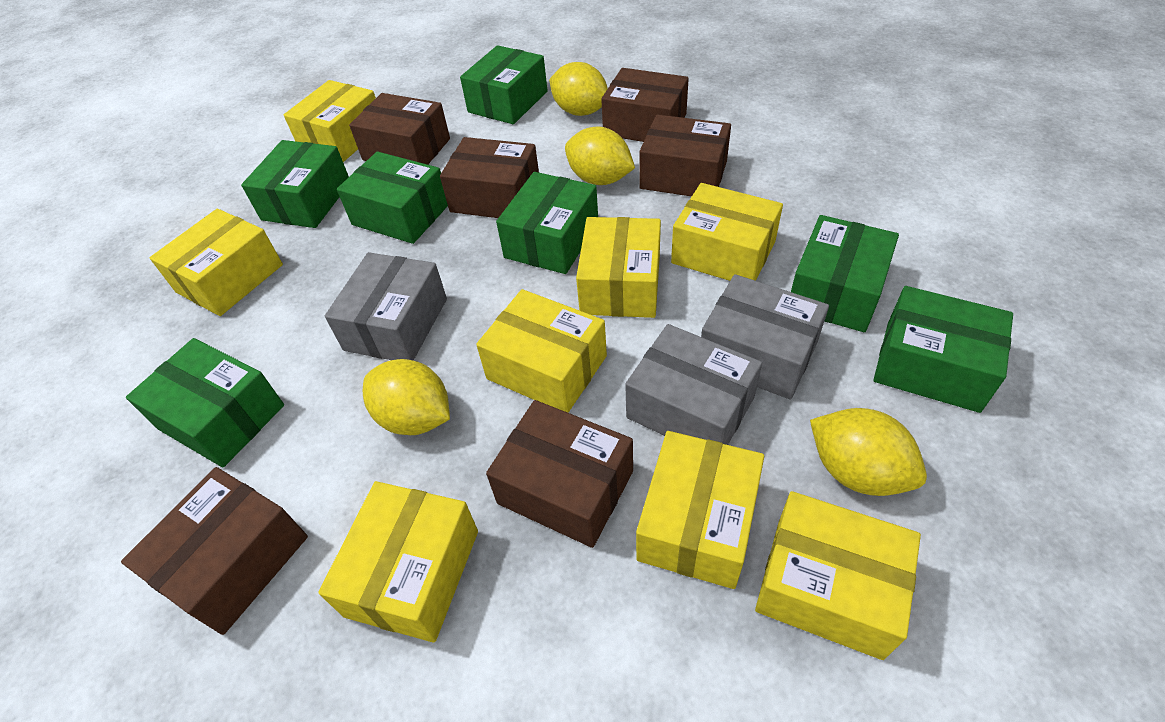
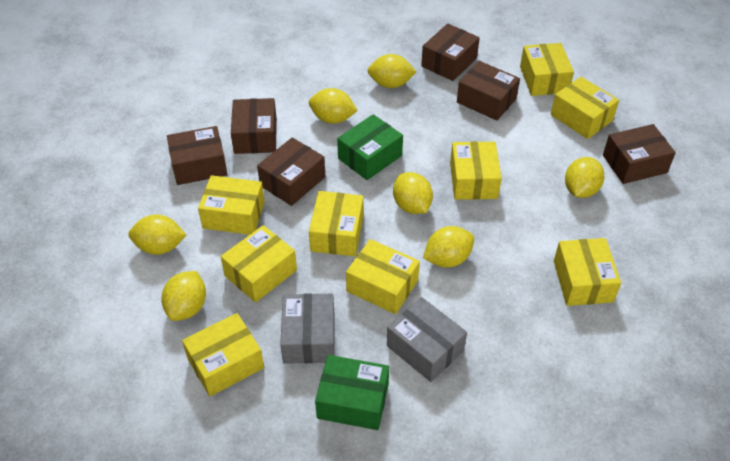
green box: [126,338,284,467] [241,140,349,228] [337,152,448,244] [460,45,548,124] [496,172,598,274] [791,215,899,332] [874,286,1013,413] = 7 -> [315,355,389,430] [337,114,403,180] = 2
grey box: [325,252,447,361] [625,324,762,445] [701,274,829,400] = 3 -> [280,293,334,364] [387,297,467,382] = 2
yellow box: [150,209,283,316] [284,80,376,162] [318,481,478,642] [476,289,607,413] [576,217,661,318] [636,431,764,589] [671,183,783,281] [755,491,921,660] = 8 -> [182,313,264,396] [198,175,265,235] [221,225,297,302] [309,191,364,256] [346,239,420,314] [450,141,502,200] [520,43,574,96] [551,77,619,139] [554,238,621,306] = 9
yellow lemon: [363,359,450,435] [549,62,608,116] [565,127,635,185] [810,408,927,496] = 4 -> [128,214,186,255] [161,271,206,321] [309,88,358,124] [367,54,416,88] [393,172,433,214] [423,226,474,268] [565,157,604,198] = 7

